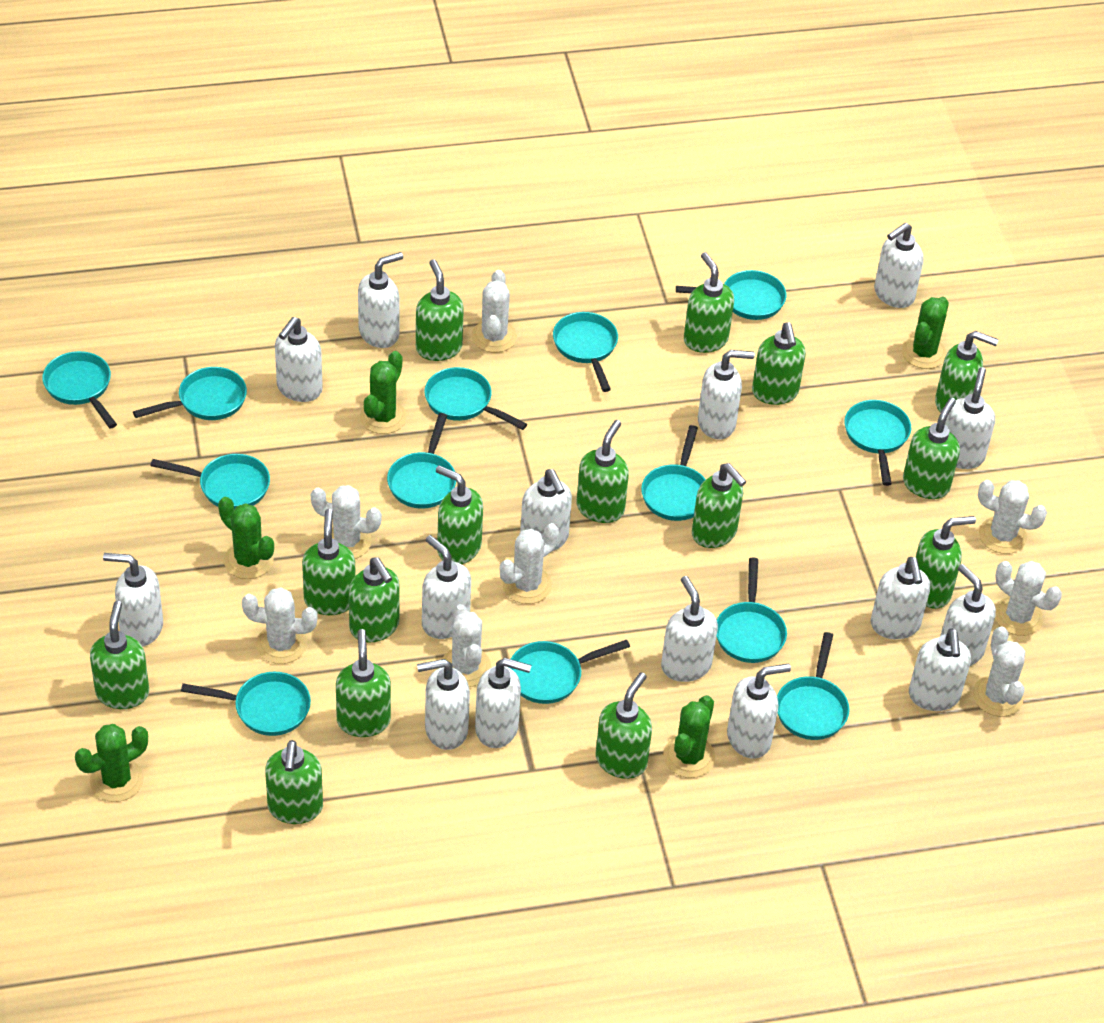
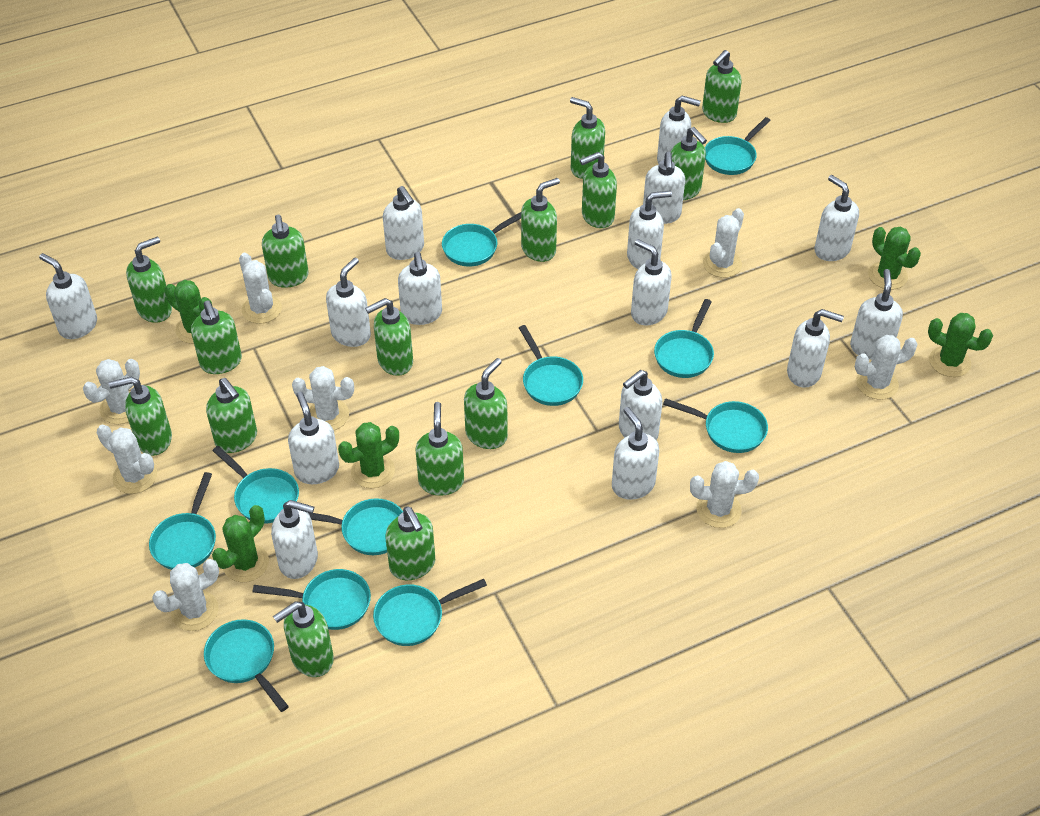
turquoise pan: [42,351,117,428] [133,367,247,420] [150,454,270,510] [181,672,311,736] [387,413,456,509] [424,367,527,430] [509,640,630,704] [553,312,618,392] [641,425,706,521] [676,270,786,320] [716,557,787,663] [777,632,850,740] [844,400,911,486] = 13 -> [149,472,216,570] [204,619,289,712] [212,446,299,524] [252,569,371,630] [309,498,403,555] [373,579,487,646] [442,212,521,266] [519,325,583,406] [654,299,714,378] [663,398,768,453] [705,117,771,175] = 11

